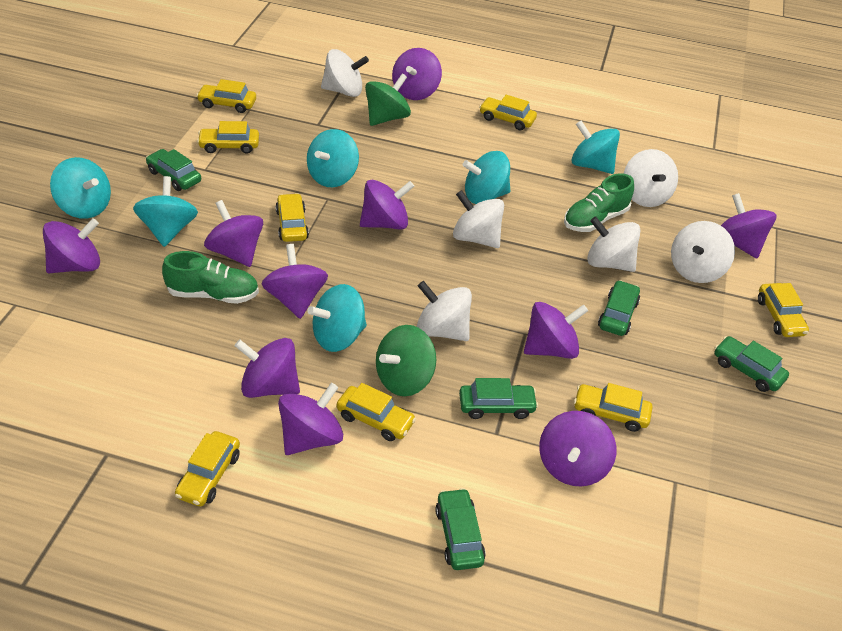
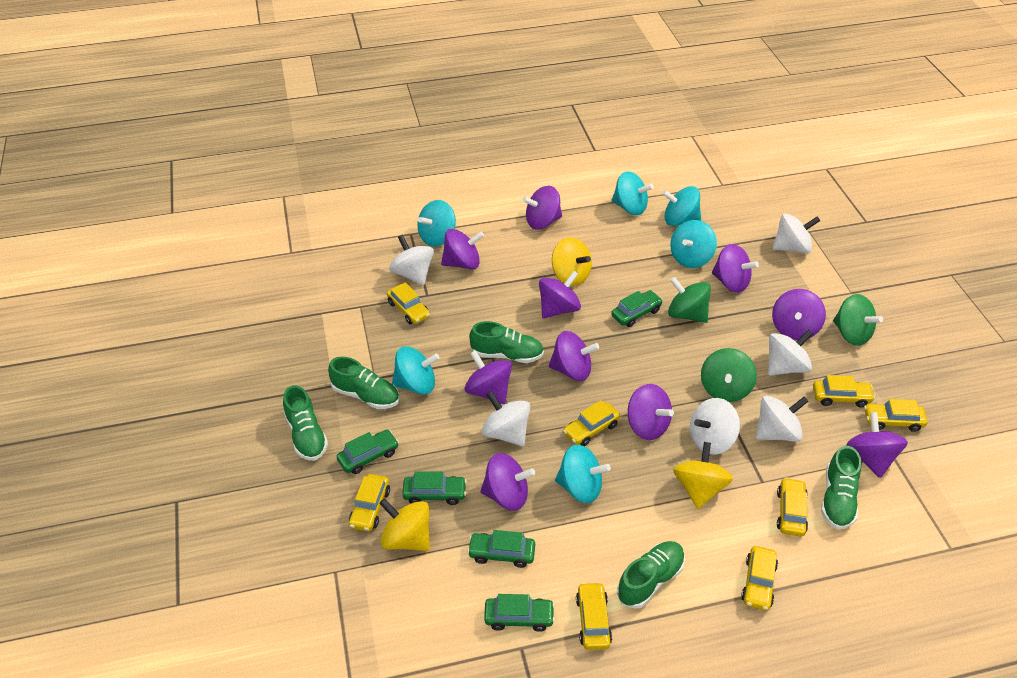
green shoe: [162,251,259,304] [564,174,634,232] = 2 -> [283,385,328,461] [328,357,399,409] [469,321,544,363] [617,541,685,609] [821,446,862,529] = 5
green spinning top: [365,74,411,126] [376,325,436,396] = 2 -> [668,277,711,323] [701,348,757,402] [833,294,883,346] = 3
yellow spinning top: none = 0 -> [379,498,430,551] [552,237,592,286] [673,442,733,509] = 3

